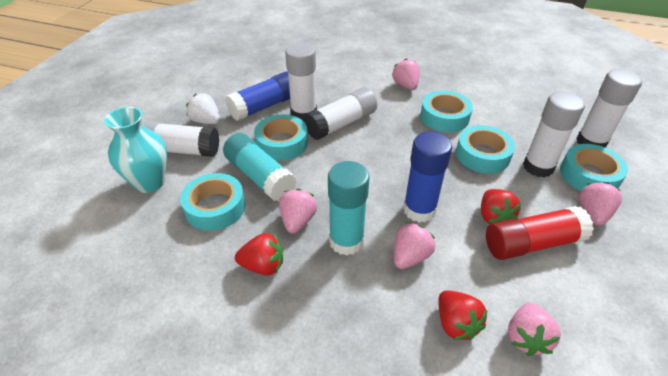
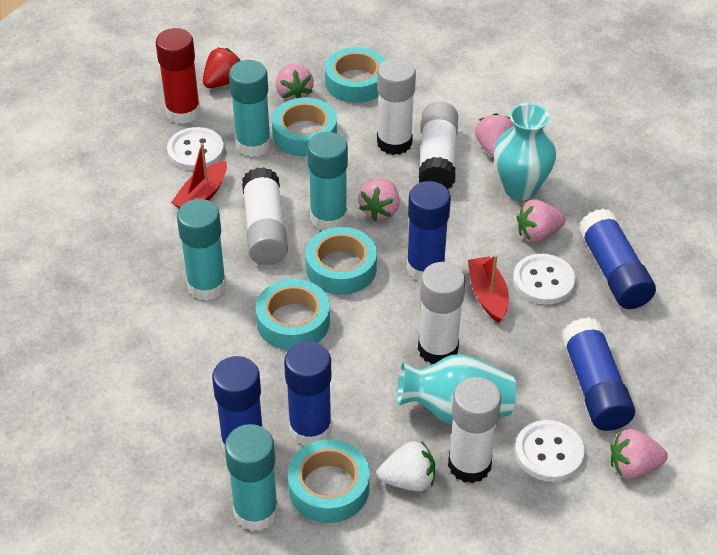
blue glue stick: [225,71,290,121] [403,131,452,223] = 2 -> [212,356,262,452] [284,341,332,446] [406,181,451,282] [561,317,635,431] [579,209,656,309] = 5
red boat: none = 0 -> [171,143,227,209] [468,255,509,323] = 2
red strawberry: [235,233,283,276] [438,290,488,340] [481,189,521,224] = 3 -> [203,48,240,88] = 1
turquoise glue stick: [223,133,296,202] [328,161,370,255] = 2 -> [177,199,227,301] [225,424,278,531] [229,60,271,157] [307,132,348,231] = 4
turquoise vase: [104,107,167,193] = 1 -> [397,354,516,425] [494,103,556,200] = 2
white button: none = 0 -> [167,127,224,170] [513,254,575,305] [515,420,585,482] = 3

